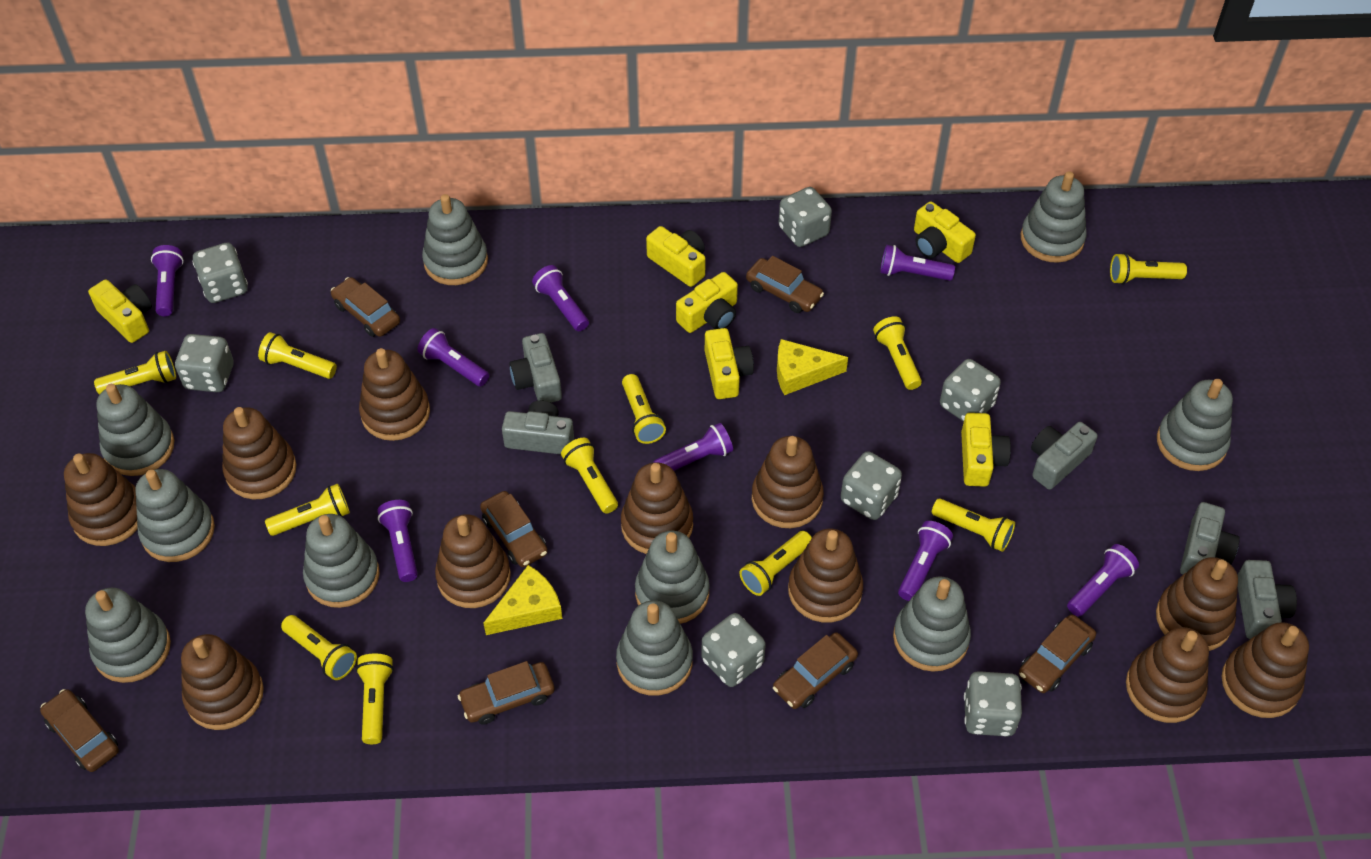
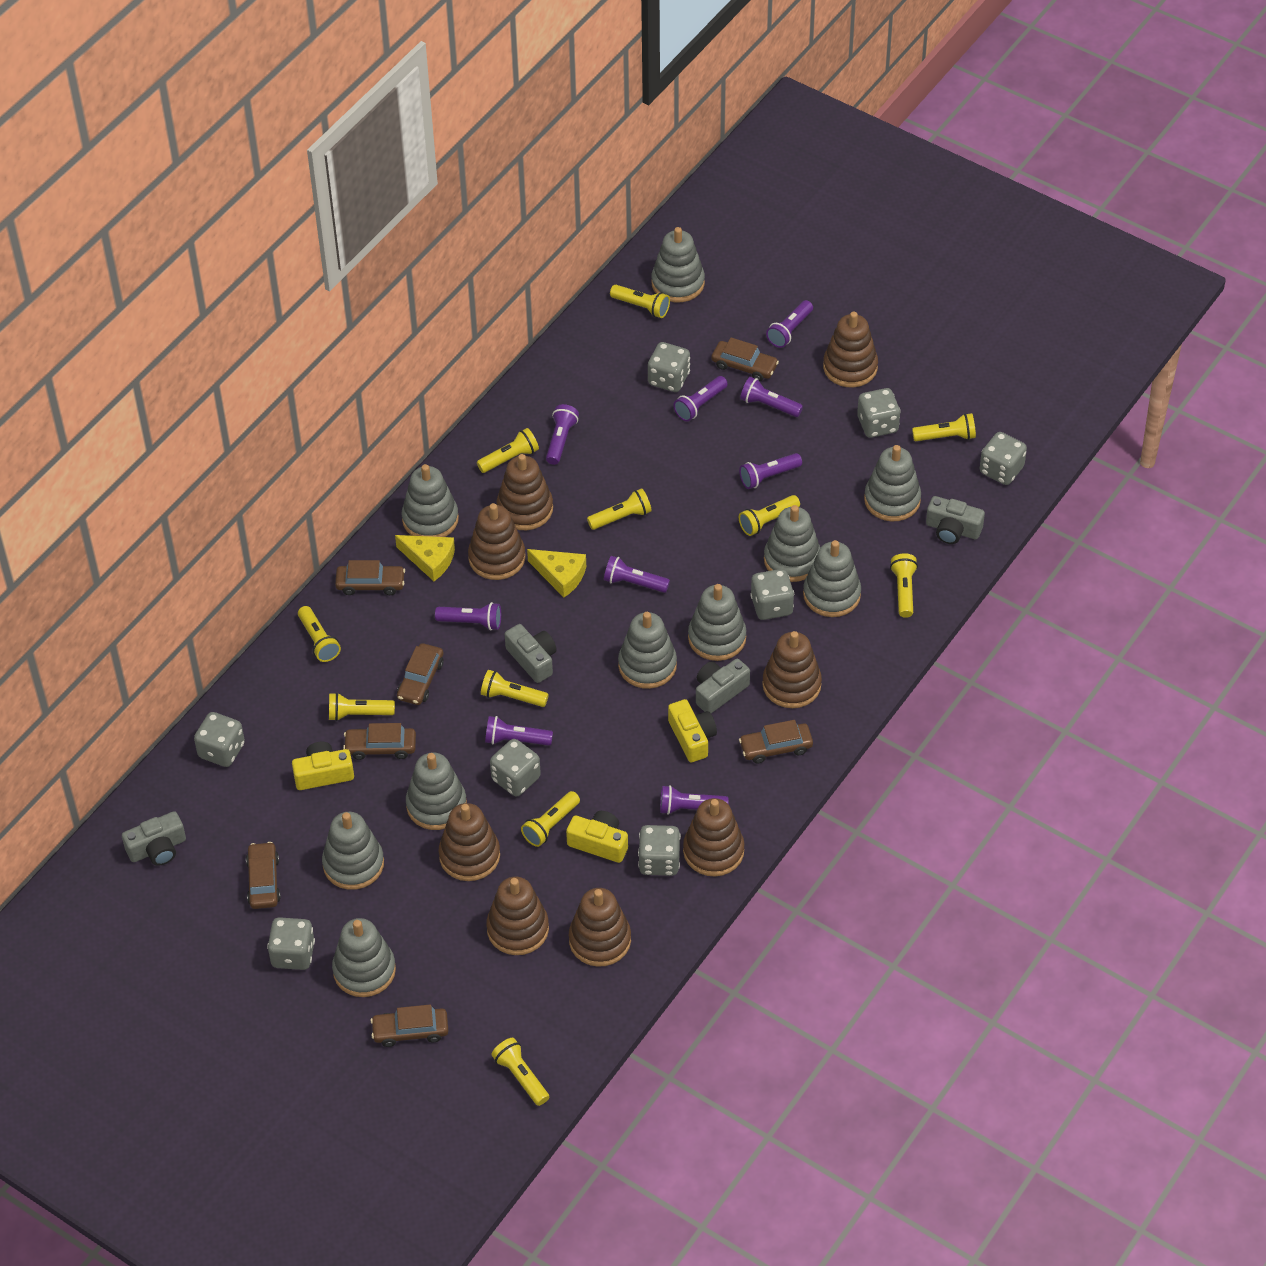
brown stacking toy: [64,453,138,546] [181,634,264,730] [222,407,297,499] [359,348,430,441] [435,514,511,608] [621,462,693,554] [752,436,824,528] [788,528,863,623] [1126,627,1209,723] [1156,557,1238,651] [1221,622,1309,718] = 11 -> [438,803,500,881] [468,503,526,580] [486,877,549,955] [496,454,553,530] [569,888,631,967] [683,798,745,876] [762,631,822,708] [823,312,878,387] = 8
grey camera: [502,400,574,454] [509,333,562,403] [1031,422,1098,490] [1180,502,1240,575] [1237,560,1297,639] = 5 -> [122,811,186,866] [505,624,557,683] [696,659,750,713] [926,496,985,544] = 4
grey dice: [175,334,234,392] [192,243,248,303] [701,613,766,687] [778,187,832,247] [841,451,902,520] [940,359,1001,422] [964,671,1022,736] = 7 -> [194,712,245,767] [267,917,315,970] [490,739,541,797] [638,825,681,876] [648,342,690,392] [750,569,794,620] [857,388,901,438] [980,432,1027,485] = 8
purple flashlight: [151,245,184,316] [377,500,418,582] [418,328,489,387] [532,265,589,331] [653,423,733,471] [880,245,955,281] [898,521,953,601] [1067,544,1139,617] = 8 -> [435,602,501,630] [485,716,553,746] [546,404,579,465] [604,556,670,593] [660,785,729,815] [673,376,728,421] [739,453,802,489] [740,377,803,417] [766,300,813,348] = 9
yellow camera: [88,279,152,343] [646,226,706,287] [676,272,738,333] [705,328,754,399] [914,201,976,263] [961,413,1011,487] = 6 -> [292,742,354,790] [566,811,628,863] [668,699,717,762] = 3

